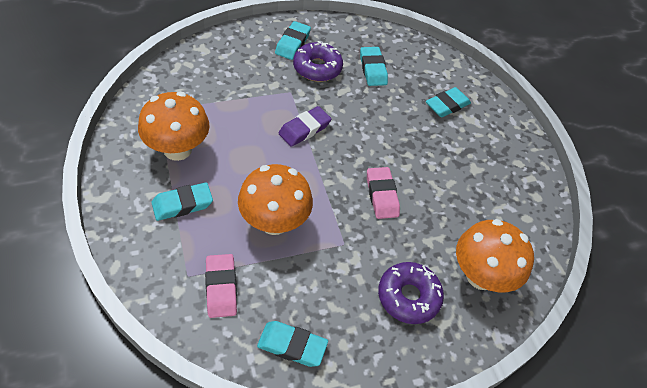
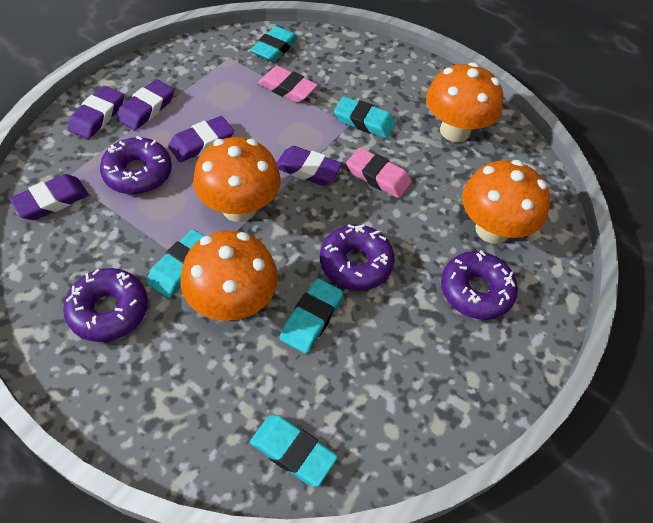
orange mushroom: [138,92,210,161] [238,164,313,235] [456,219,534,292] = 3 -> [181,230,278,321] [193,137,281,222] [426,62,503,142] [462,160,550,244] = 4
purple donut: [293,41,343,82] [378,262,444,324] = 2 -> [63,268,148,342] [100,136,172,194] [320,224,395,290] [441,250,518,320] = 4
purple eraser: [279,106,331,147] = 1 -> [10,174,89,220] [68,86,124,139] [116,79,174,130] [168,116,234,162] [276,146,342,186] = 5

